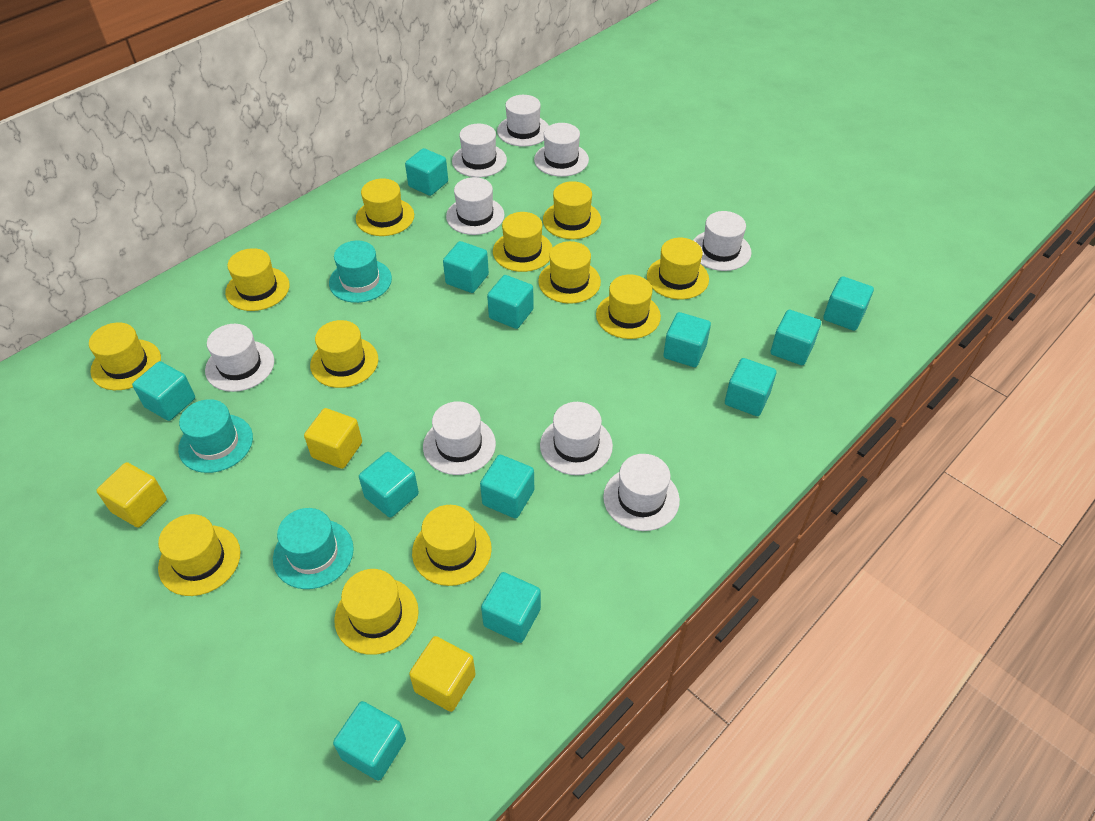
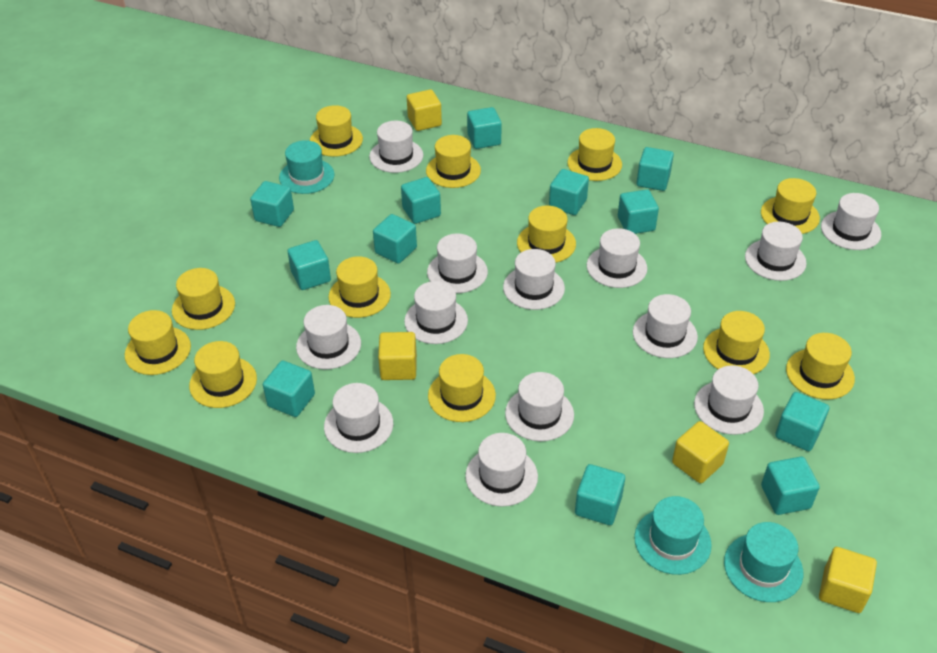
white hat: [205,324,274,392] [423,401,496,475] [446,177,505,235] [452,124,507,177] [497,95,549,147] [534,123,589,177] [540,402,613,475] [603,454,680,531] [693,211,751,271] = 9 -> [296,305,361,369] [324,383,393,453] [369,121,423,173] [404,281,468,344] [427,234,488,293] [465,433,538,507] [503,249,565,310] [505,372,574,441] [587,228,647,288] [633,294,698,358] [694,365,764,435] [745,222,807,281] [821,193,881,250] = 13
yellow cube: [96,462,167,528] [304,408,362,469] [409,636,476,712] = 3 -> [378,332,417,380] [407,89,442,131] [672,421,729,483] [819,547,877,613] = 4

